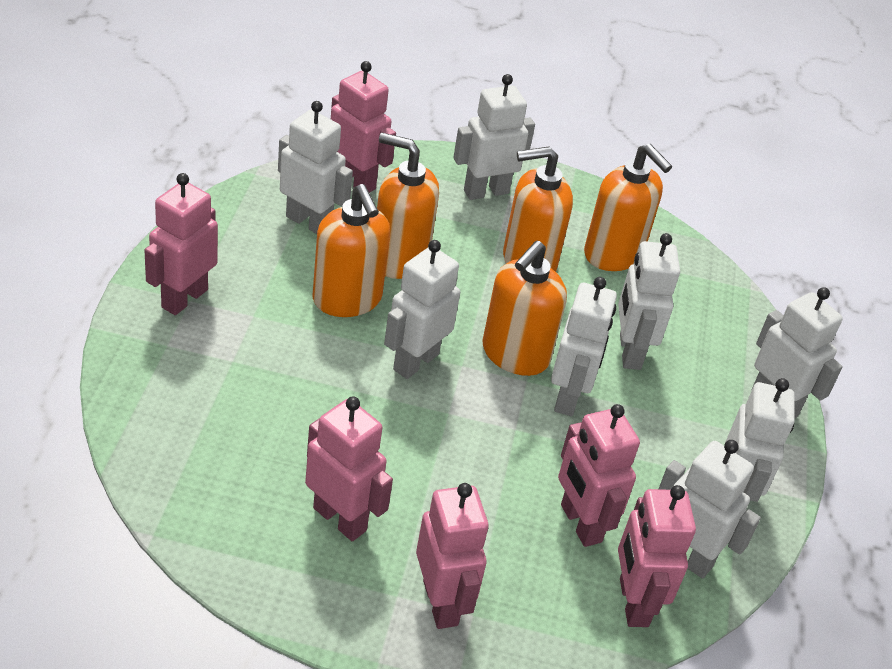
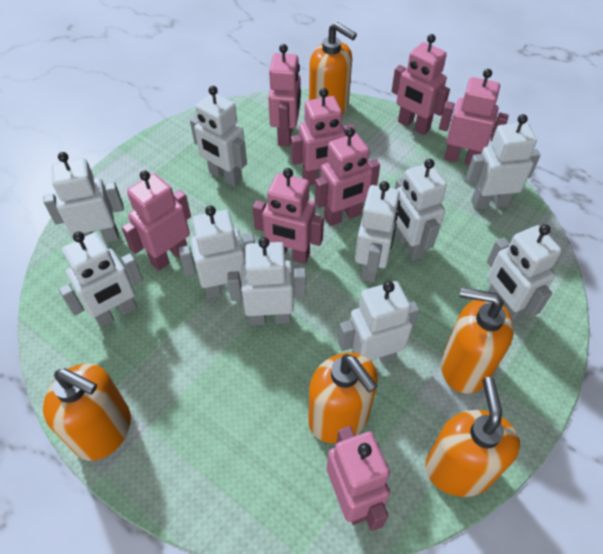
pink robot: [144,173,218,315] [305,396,393,541] [331,61,396,193] [416,483,489,629] [558,404,640,547] [618,485,696,627] = 6 -> [121,171,191,271] [253,168,324,264] [268,44,301,147] [291,88,355,185] [315,127,380,226] [327,426,390,531] [391,34,450,135] [439,69,509,166] = 8
white robot: [278,101,353,234] [384,240,460,379] [453,74,535,200] [551,277,617,416] [618,233,680,370] [659,440,761,579] [725,378,794,502] [751,287,843,419] = 8 -> [43,152,124,243] [58,231,143,328] [179,205,255,299] [190,86,247,187] [227,237,306,326] [338,281,420,363] [355,181,400,283] [395,159,447,261] [466,114,540,210] [487,224,562,323] = 10

